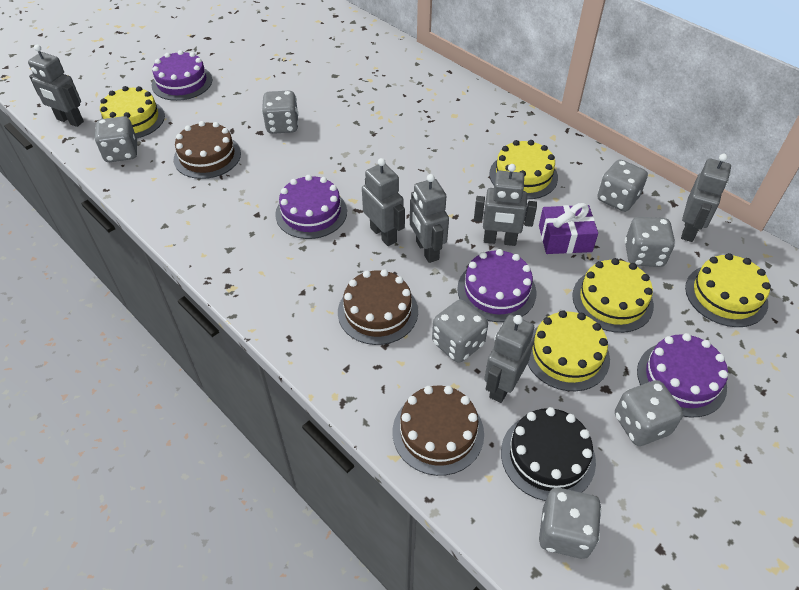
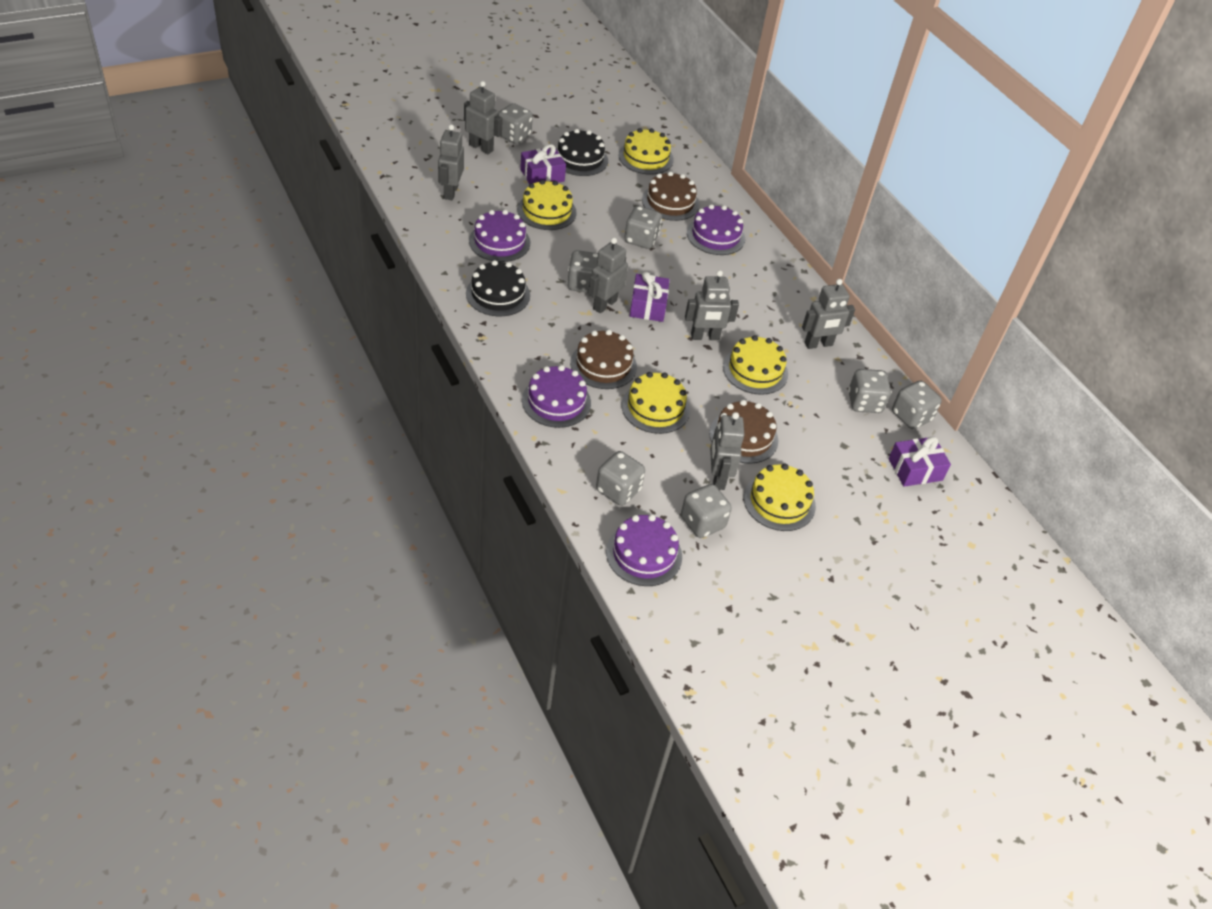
black cake: [501,407,596,501] = 1 -> [466,260,530,316] [556,129,608,176] = 2
purple gift: [539,203,598,254] = 1 -> [520,144,566,184] [630,272,670,322] [888,437,951,487] = 3

